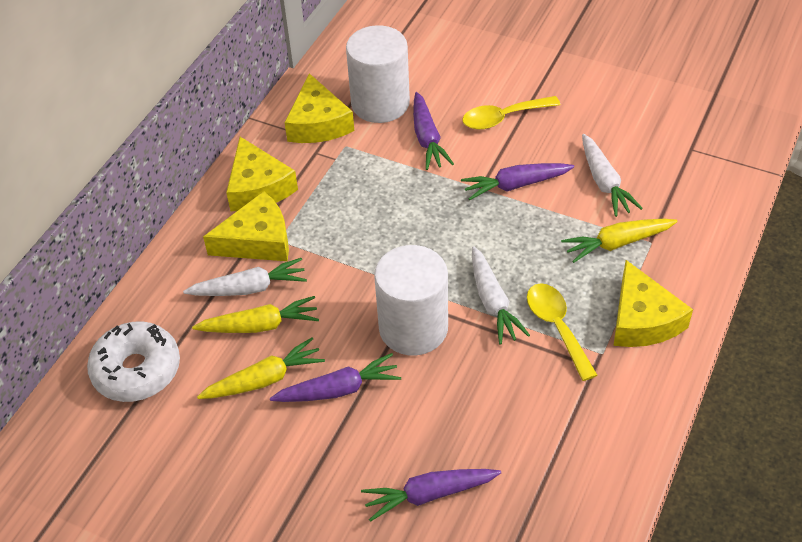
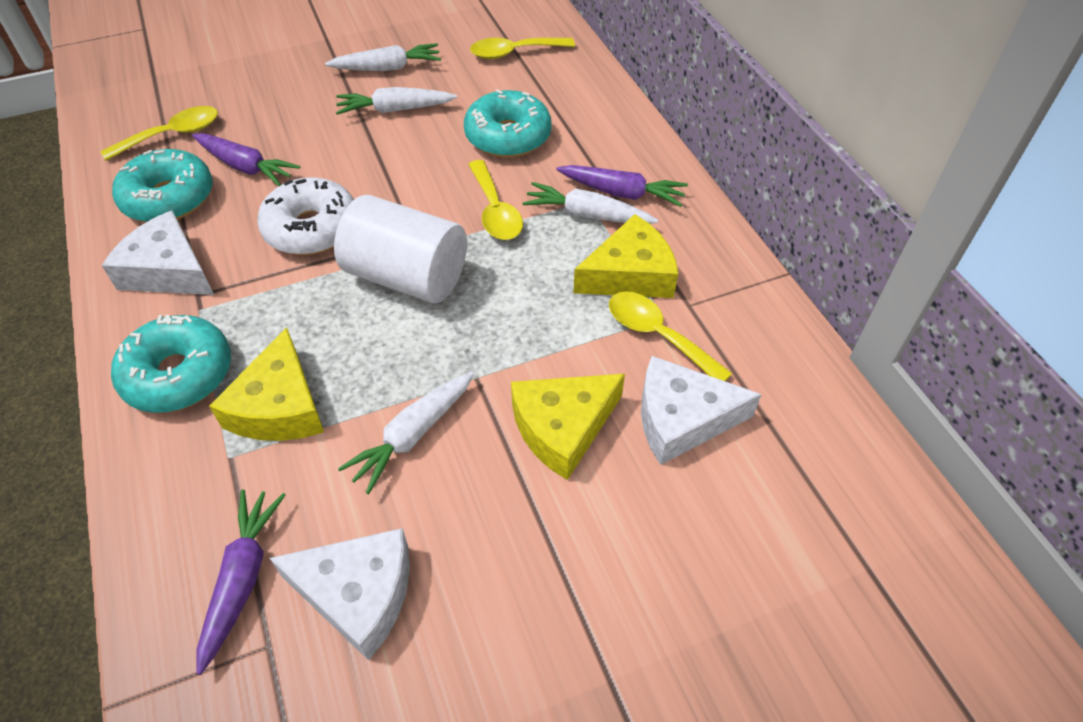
purple carrot: [270,353,401,402] [361,469,501,522] [413,92,454,170] [461,163,574,200] = 4 -> [192,133,300,186] [197,489,285,675] [556,165,688,207] = 3
turquoise donut: none = 0 -> [111,315,231,413] [112,149,212,222] [464,89,551,157] = 3
white carrot: [183,258,307,296] [472,246,530,345] [582,134,643,217] = 3 -> [325,43,441,71] [336,87,457,115] [338,372,474,494] [522,182,658,224] = 4
white cheese: none = 0 -> [102,210,214,295] [270,528,410,661] [641,356,762,465] = 3
white cylinder: [346,25,410,123] [374,245,448,355] = 2 -> [334,195,467,303] = 1
yellow carrot: [192,296,319,333] [197,337,325,399] [561,219,678,263] = 3 -> none = 0
yellow cheese: [203,191,289,261] [226,137,298,211] [284,73,354,143] [613,260,693,347] = 4 -> [209,327,324,441] [511,374,625,480] [573,214,678,298] = 3
yellow spoon: [462,96,560,130] [527,283,597,381] = 2 -> [100,106,218,161] [468,160,523,240] [470,38,575,59] [609,291,733,381] = 4

